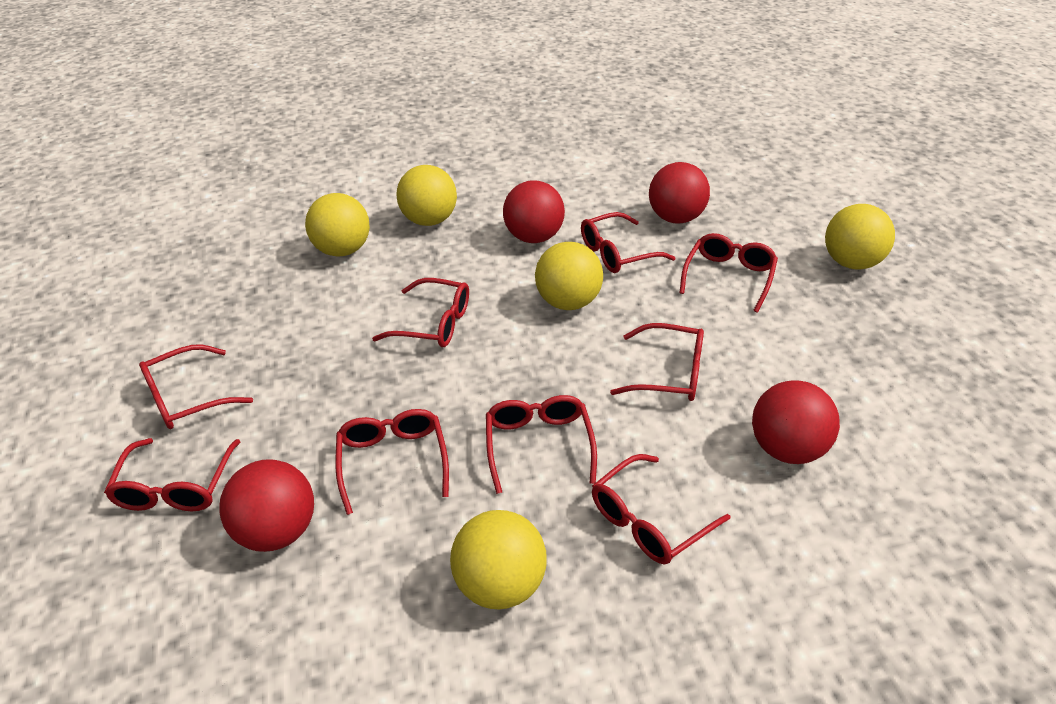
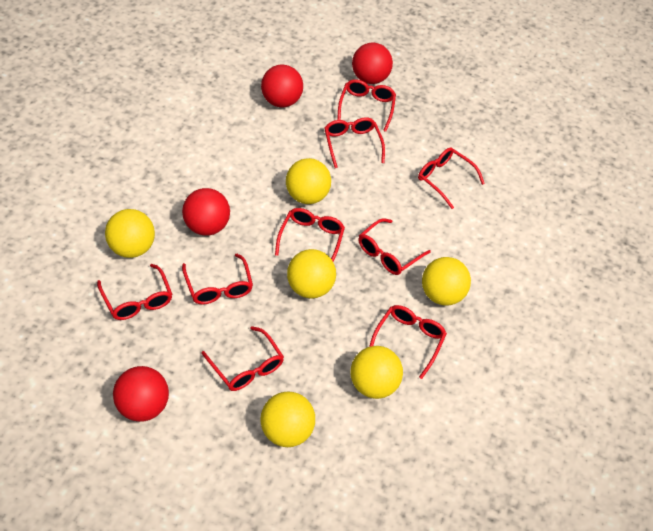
yellow ball: [305,193,370,256] [396,165,457,226] [450,510,547,609] [535,242,603,310] [825,204,895,269] = 5 -> [105,209,155,258] [261,392,315,447] [286,158,331,204] [287,249,336,298] [351,346,403,399] [422,257,471,306] = 6

